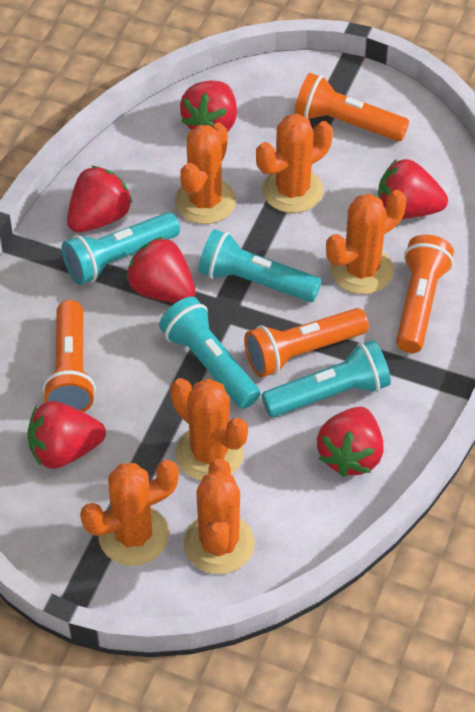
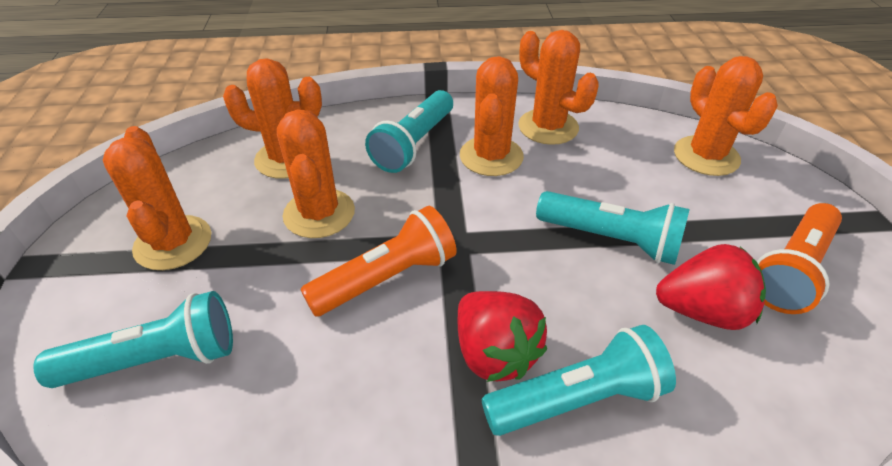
orange flashlight: [42,300,96,412] [244,308,369,377] [295,73,409,142] [396,235,454,353] = 4 -> [300,206,457,317] [757,203,842,314] = 2
red strawberry: [27,401,106,469] [67,166,133,232] [126,237,196,303] [180,81,237,131] [317,407,384,477] [378,159,448,219] = 6 -> [458,291,547,382] [656,244,766,330] = 2

